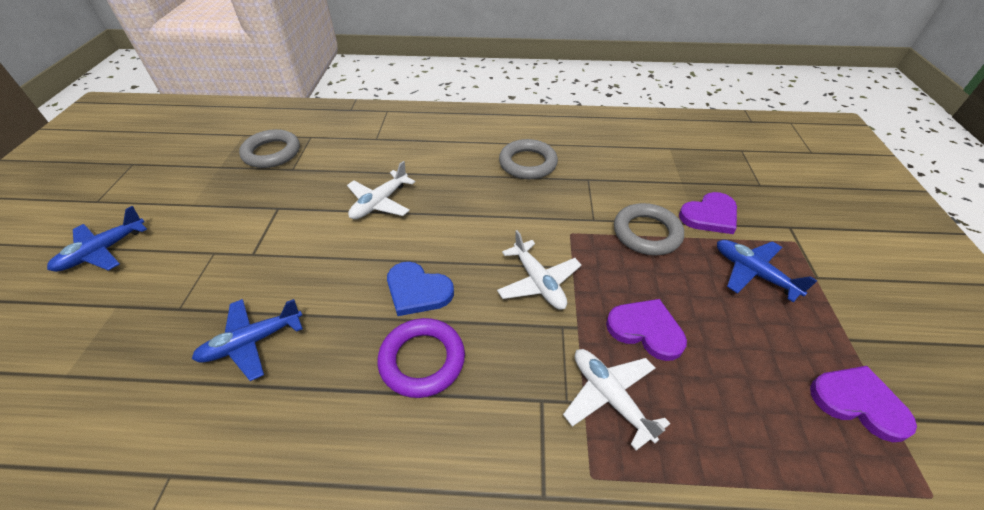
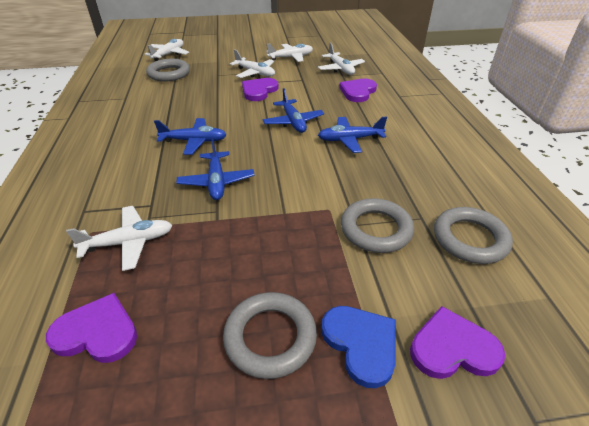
blue plane: [47,206,147,272] [192,299,303,381] [717,240,818,302] = 3 -> [154,118,227,155] [176,138,255,200] [262,88,324,133] [318,116,387,153] = 4
grey ring: [239,129,300,168] [499,139,558,179] [614,203,684,255] = 3 -> [146,59,190,82] [223,292,317,379] [341,198,414,253] [434,207,513,264] = 4
purple heart: [606,299,687,361] [679,192,737,234] [810,366,917,442] = 3 -> [46,293,137,363] [242,78,279,101] [339,79,377,102] [410,306,505,379] = 4
purple ring: [377,318,465,398] = 1 -> none = 0
white plane: [347,161,415,219] [497,230,581,309] [563,349,670,450] = 3 -> [66,206,173,271] [145,39,189,61] [230,49,275,78] [266,44,313,62] [318,43,365,75] = 5

